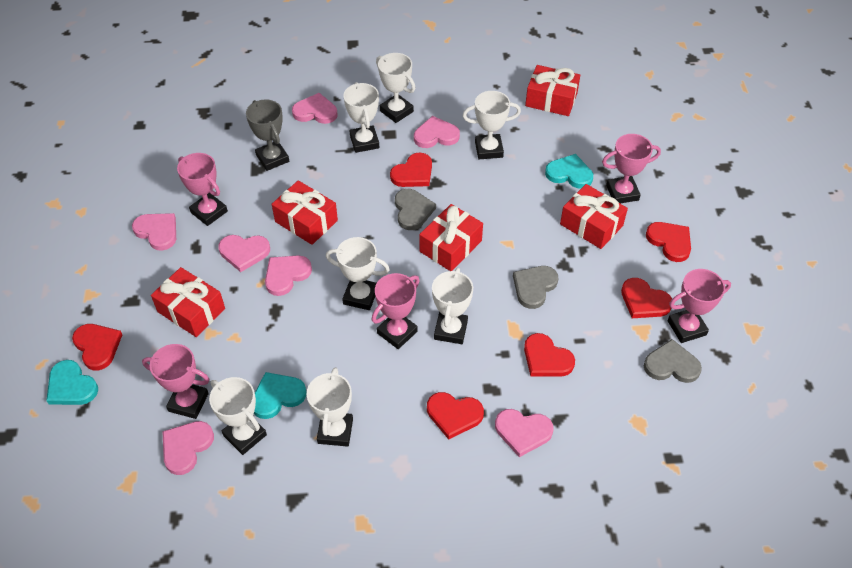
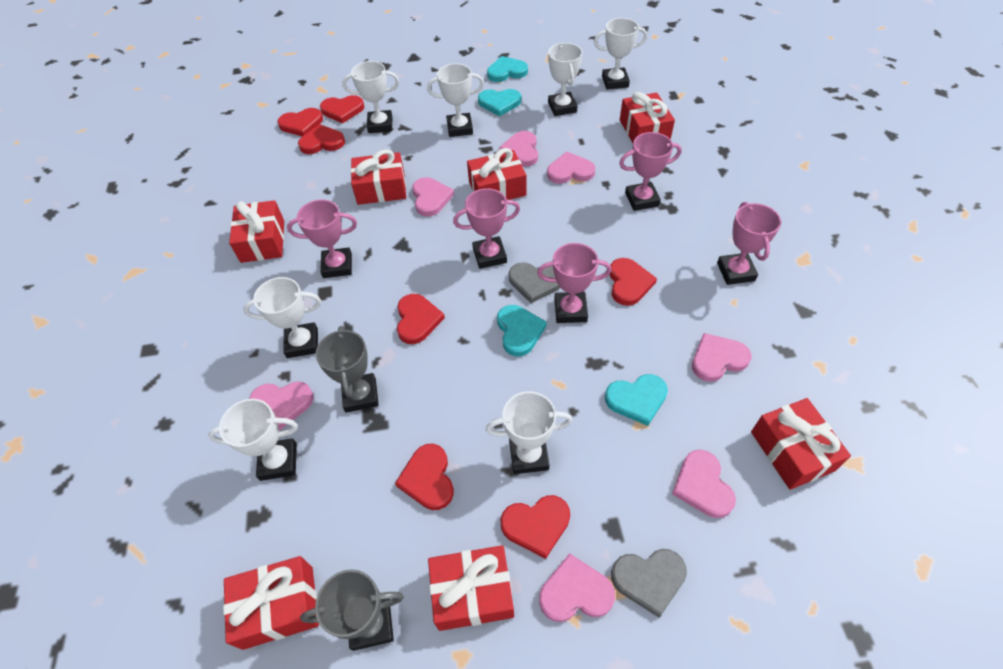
grey heart: [395,189,436,230] [513,266,559,309] [644,339,702,383] = 3 -> [509,262,560,303] [611,549,687,617] = 2
grey trophy: [246,99,289,171] = 1 -> [300,569,404,651] [316,326,379,413] = 2
red gift: [151,267,225,337] [272,180,338,245] [419,204,483,271] [525,65,580,116] [560,184,628,249] = 5 -> [223,556,319,650] [229,200,284,263] [351,149,406,205] [428,545,514,631] [467,148,527,200] [620,92,675,143] [751,398,851,490] = 7
red heart: [72,324,122,370] [390,153,432,187] [427,392,484,440] [524,333,575,377] [621,278,672,318] [646,222,691,262] = 6 -> [277,108,323,136] [298,124,345,154] [320,95,364,124] [395,444,454,510] [397,294,445,344] [501,495,570,559] [609,258,657,306] = 7
turquoise heart: [46,360,98,405] [254,372,307,419] [545,154,593,189] = 3 -> [478,89,521,116] [487,56,528,82] [497,305,547,356] [605,374,668,426] = 4

